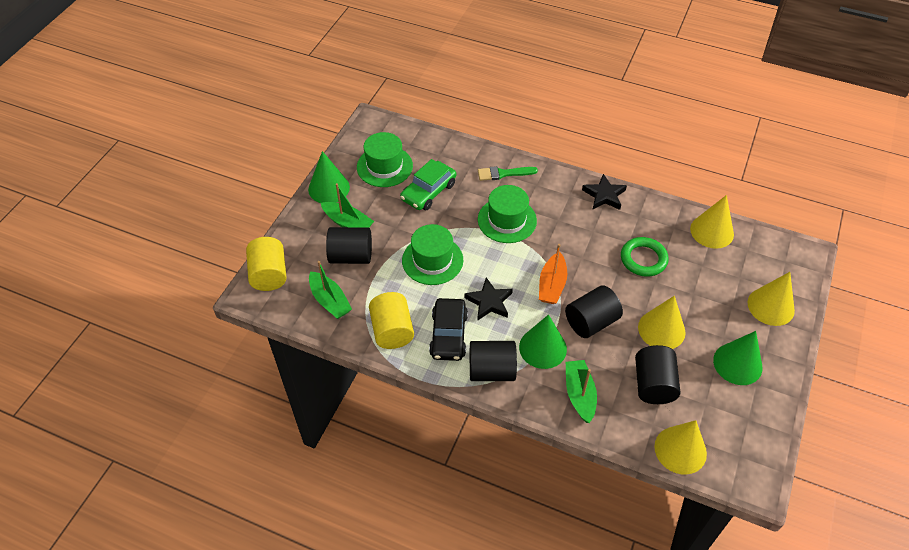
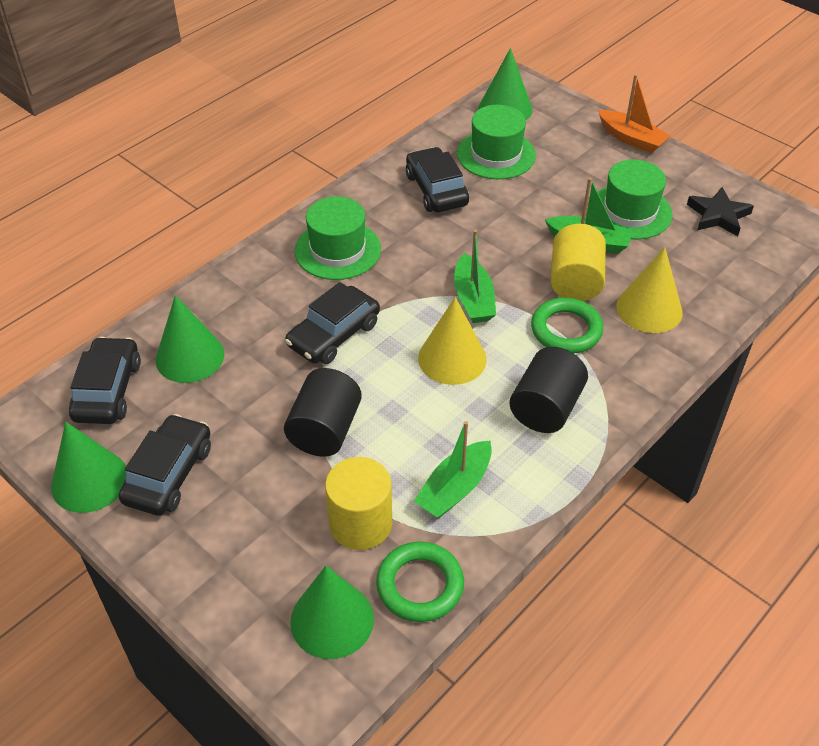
black car: [429,298,468,361] = 1 -> [69,337,141,424] [119,414,211,516] [285,282,380,364] [406,147,469,212] = 4
black cylinder: [326,227,372,264] [470,341,517,381] [565,285,623,338] [635,345,680,404] = 4 -> [284,368,362,457] [510,347,588,433] = 2
black star: [464,277,513,321] [582,174,627,210] = 2 -> [687,187,754,236] = 1
green brush: [478,166,538,181] = 1 -> none = 0
green car: [400,159,456,210] = 1 -> none = 0
green cone: [308,151,350,203] [519,314,567,369] [713,331,762,385] = 3 -> [51,422,126,513] [156,295,224,383] [290,566,374,659] [478,48,532,120] = 4
green ring: [621,237,669,277] = 1 -> [376,542,464,622] [531,298,603,353] = 2
yellow cone: [638,296,686,349] [654,420,707,475] [690,195,734,249] [748,272,795,326] = 4 -> [418,297,487,385] [616,247,683,333] = 2

